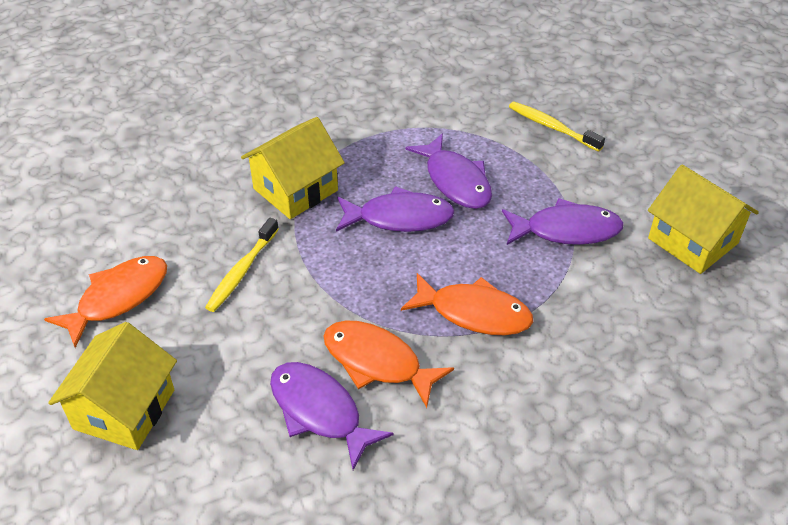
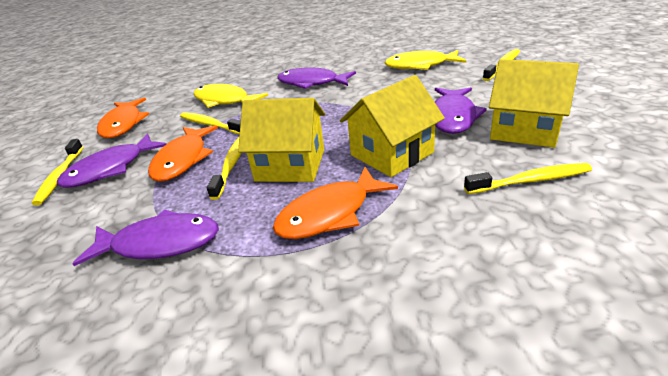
yellow fish: none = 0 -> [194,84,268,108] [385,50,466,70] = 2
yellow toothbrush: [205,218,279,312] [509,101,605,152] = 2 -> [32,139,83,206] [180,112,241,134] [207,137,241,200] [464,163,592,194] [483,49,520,81] = 5

